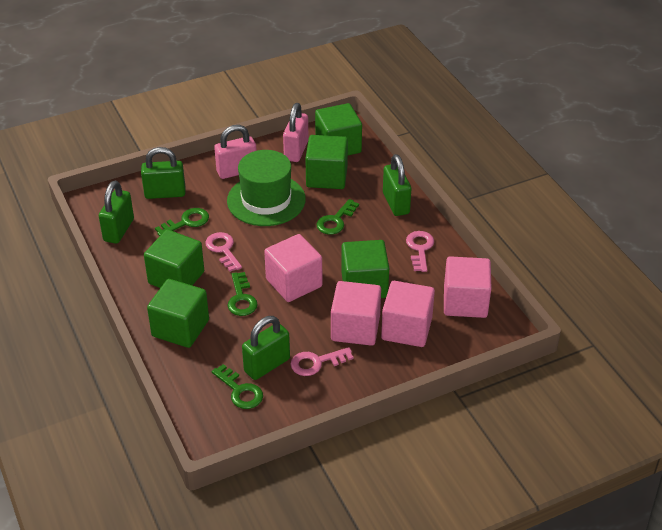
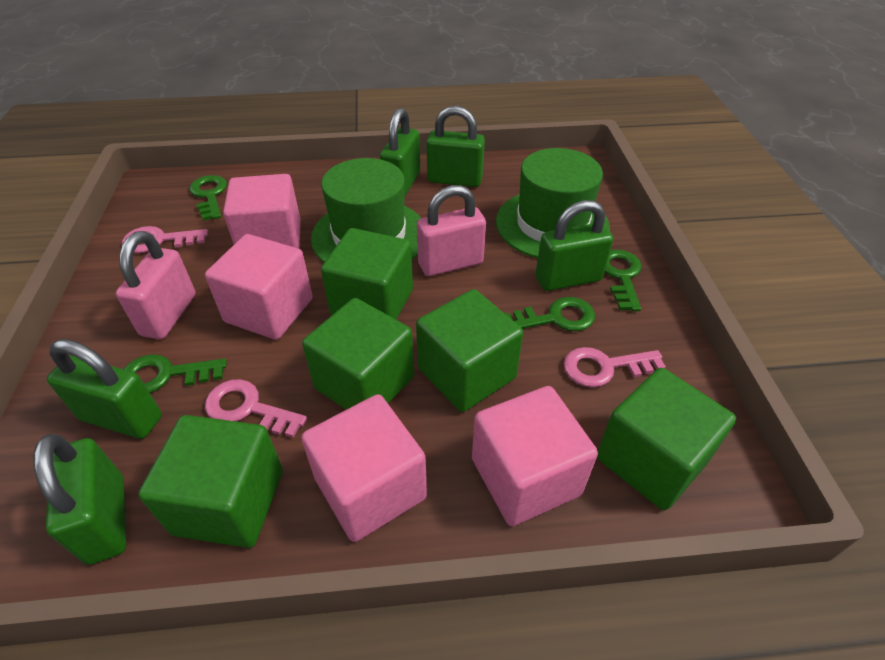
green hat: [227,150,306,226] = 1 -> [311,158,421,262] [496,148,610,258] = 2
green padlock: [99,181,134,244] [141,147,185,199] [242,316,290,380] [383,154,411,216] = 4 -> [33,434,126,565] [47,339,162,439] [380,108,421,197] [426,106,485,187] [535,200,613,291] = 5

